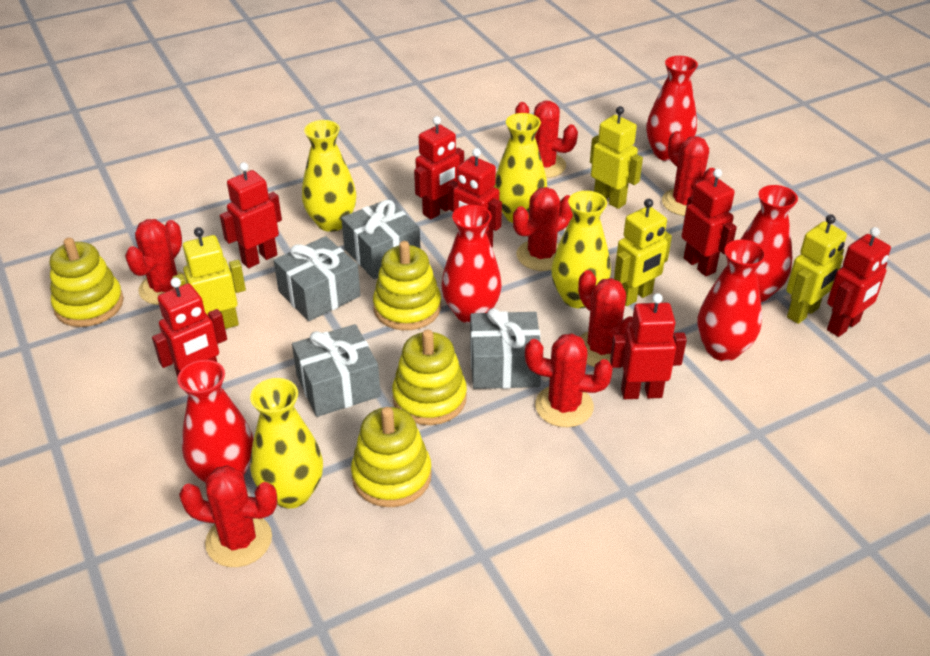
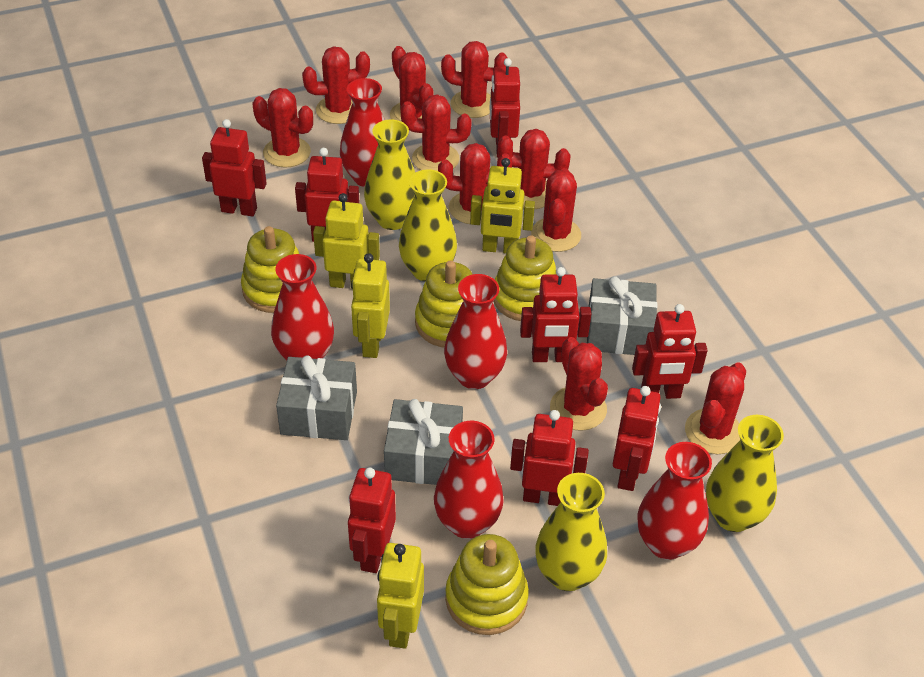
grey gift: [274,236,361,321] [292,324,381,417] [341,199,421,279] [470,308,541,389] = 4 -> [276,355,357,440] [384,399,463,485] [587,276,657,355] = 3
red cactus: [125,219,187,305] [179,465,278,567] [513,187,573,271] [515,101,578,178] [525,333,613,427] [578,270,633,367] [662,131,715,216] = 7 -> [253,88,313,168] [302,46,370,124] [390,46,433,122] [401,95,472,171] [438,143,512,224] [441,41,508,118] [498,129,570,209] [531,168,581,252] [550,337,608,431] [685,363,746,454] = 10
red robot: [152,277,227,378] [220,162,282,268] [414,116,464,219] [448,148,502,247] [610,293,687,399] [681,169,737,276] [827,227,891,337] = 7 -> [202,119,267,216] [295,148,360,242] [348,467,396,573] [490,58,520,158] [510,410,589,506] [520,267,591,362] [613,386,661,491] [632,304,708,399] = 8

